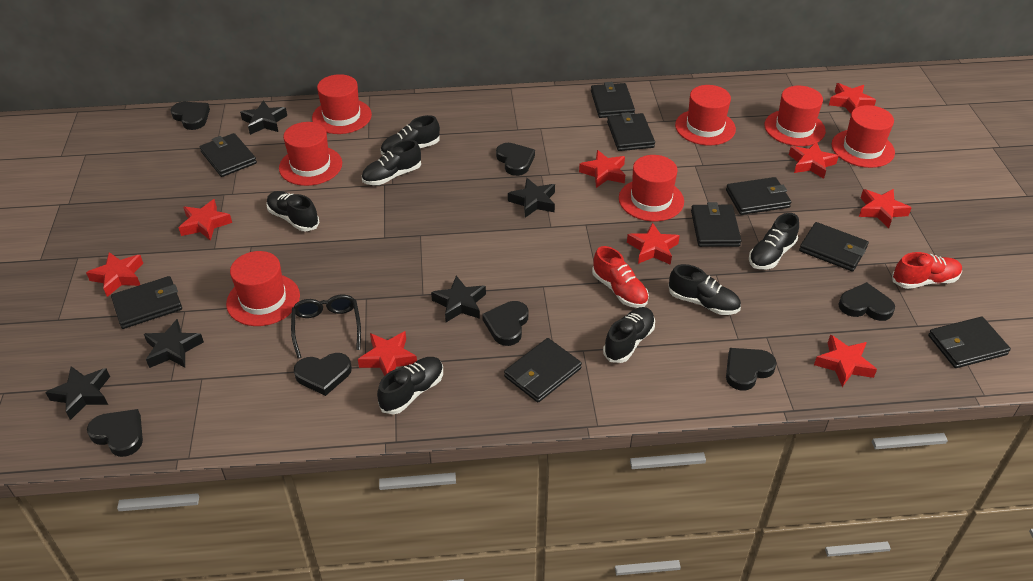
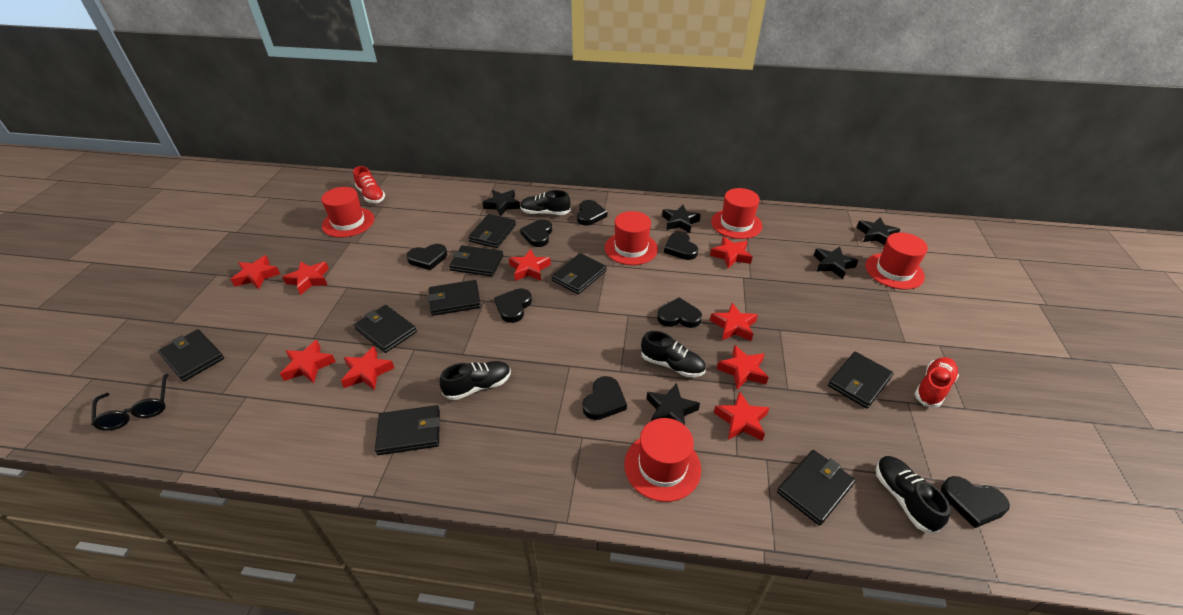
black heart: [87,409,143,457] [171,102,210,130] [294,353,352,396] [482,301,528,346] [496,143,535,176] [726,348,777,391] [838,282,895,321] = 7 -> [406,244,447,270] [494,288,532,323] [520,219,552,247] [577,200,607,226] [583,376,627,420] [657,297,702,328] [664,232,698,260] [941,476,1010,528] = 8
black shoe: [266,191,320,231] [362,140,421,185] [377,357,443,414] [381,115,440,155] [603,307,655,363] [668,264,741,315] [749,213,799,269] = 7 -> [440,361,511,400] [520,190,571,215] [641,331,706,377] [876,456,951,534] = 4
red hat: [226,251,300,326] [279,122,342,186] [312,74,372,134] [619,155,684,221] [675,85,736,145] [764,86,826,146] [832,105,895,168] = 7 -> [321,187,374,238] [605,211,658,265] [624,418,701,502] [711,188,762,239] [865,233,928,290] = 5

